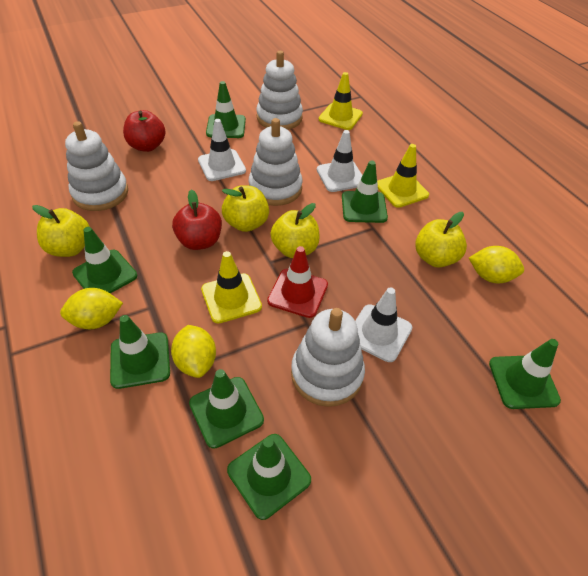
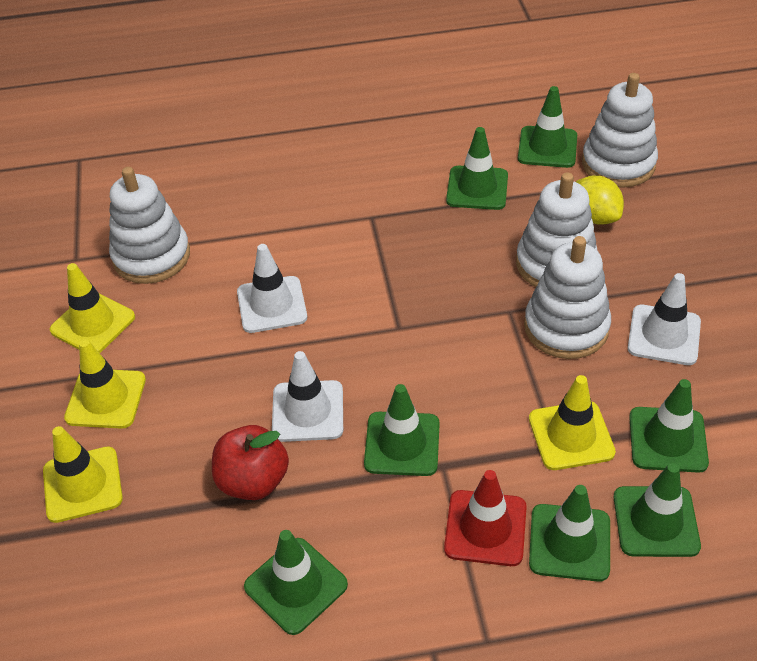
red apple: [123,110,165,152] [172,189,222,250] = 2 -> [212,425,289,500] = 1
yellow apple: [32,205,90,257] [222,185,269,232] [270,203,320,258] [415,212,467,267] = 4 -> none = 0
yellow lemon: [60,288,123,329] [171,325,216,378] [469,246,524,283] = 3 -> [576,175,624,225] = 1
yellow traffic cone: [201,251,262,324] [319,72,363,130] [377,144,429,208] = 3 -> [43,426,123,523] [50,263,135,353] [64,339,146,429] [529,375,616,470] = 4

